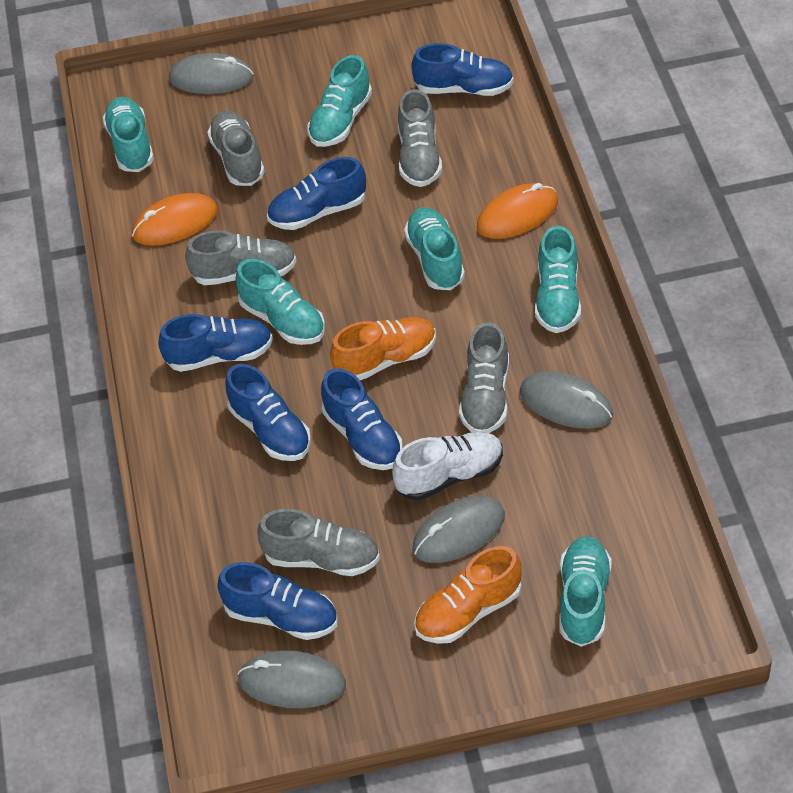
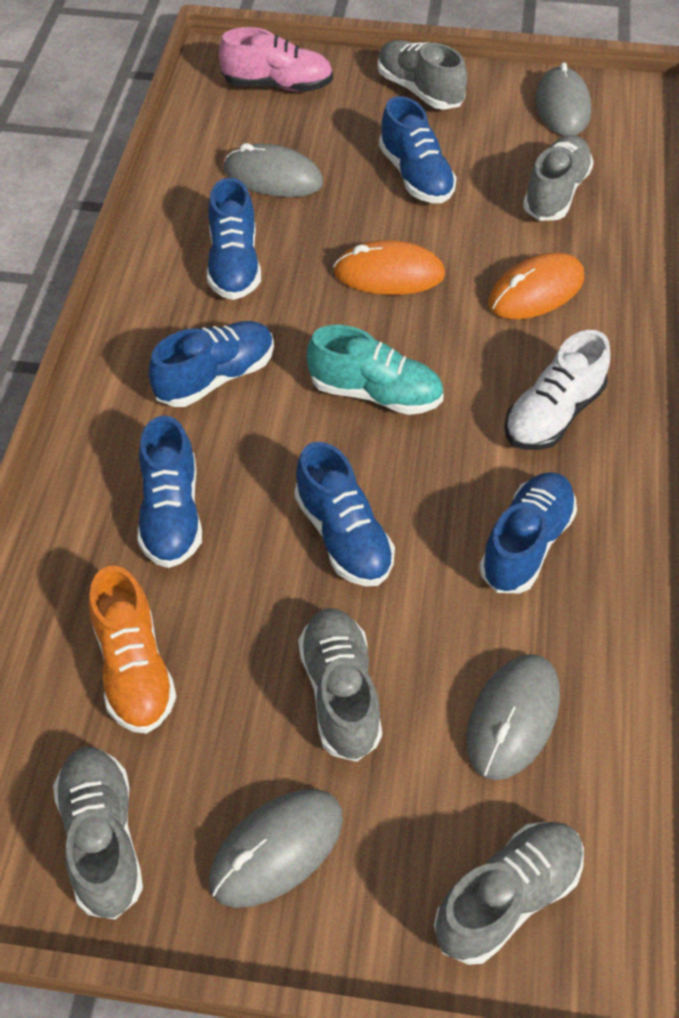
orange shoe: [330,317,436,380] [414,546,522,644] = 2 -> [89,566,177,734] = 1
pink shoe: none = 0 -> [219,27,333,91] = 1
turquoise shoe: [103,97,154,172] [236,259,325,345] [307,55,372,147] [404,207,465,290] [535,226,581,333] [559,536,612,647] = 6 -> [307,325,444,415] = 1

